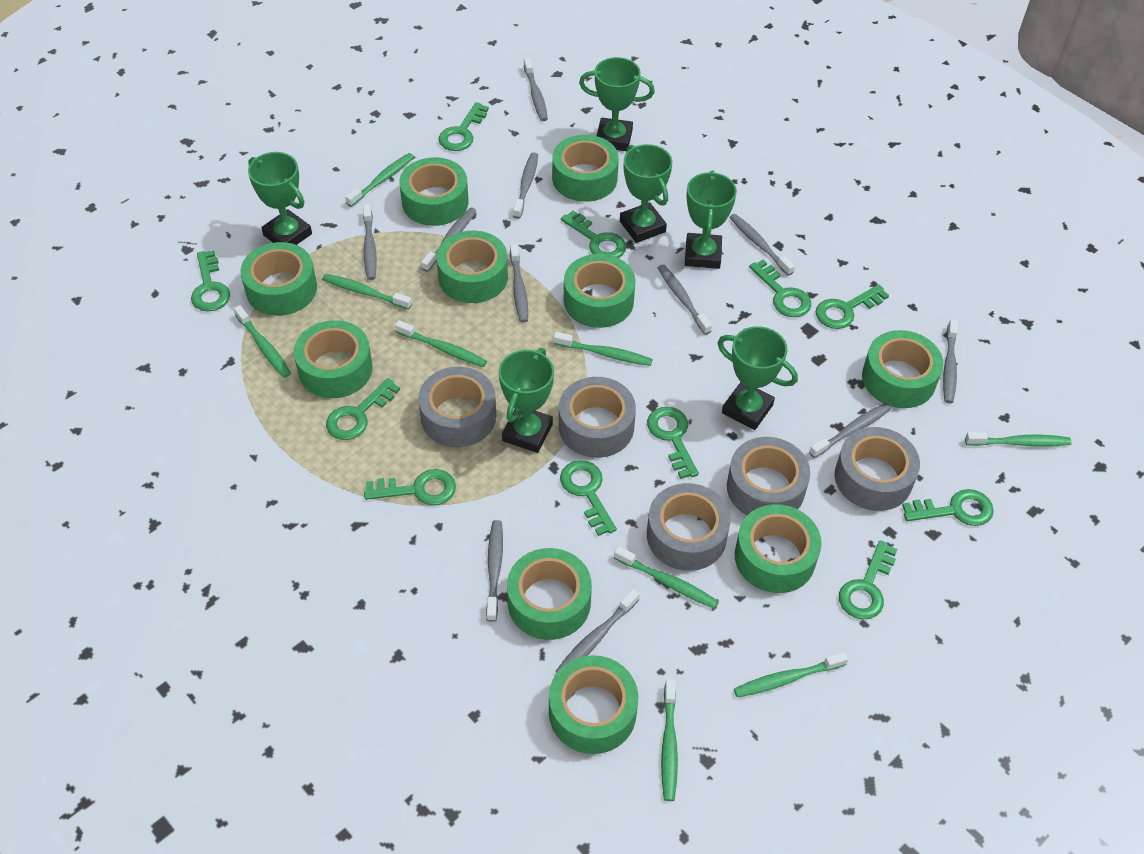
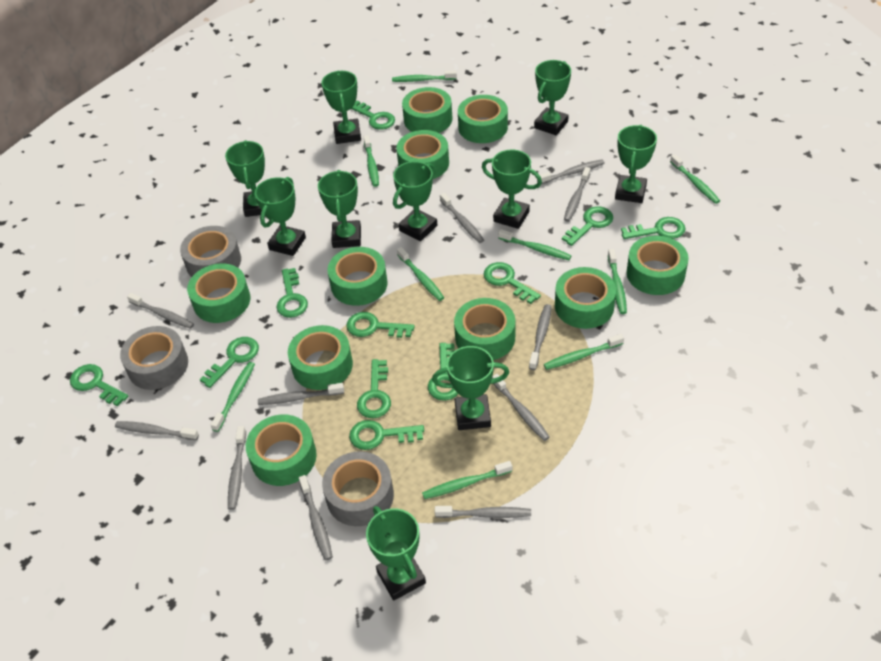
green trophy: [248,152,312,245] [499,348,554,453] [579,57,655,151] [620,144,672,243] [685,170,737,269] [718,326,798,430] = 6 -> [225,140,265,217] [255,177,306,256] [318,170,361,248] [321,71,361,144] [366,506,426,601] [393,161,437,241] [432,346,509,430] [482,150,542,229] [534,60,571,135] [615,125,657,203] = 10
grey tape: [418,367,496,447] [559,377,636,458] [647,483,731,571] [727,437,810,515] [835,427,920,511] = 5 -> [120,326,188,390] [180,226,241,277] [322,451,394,526] = 3

